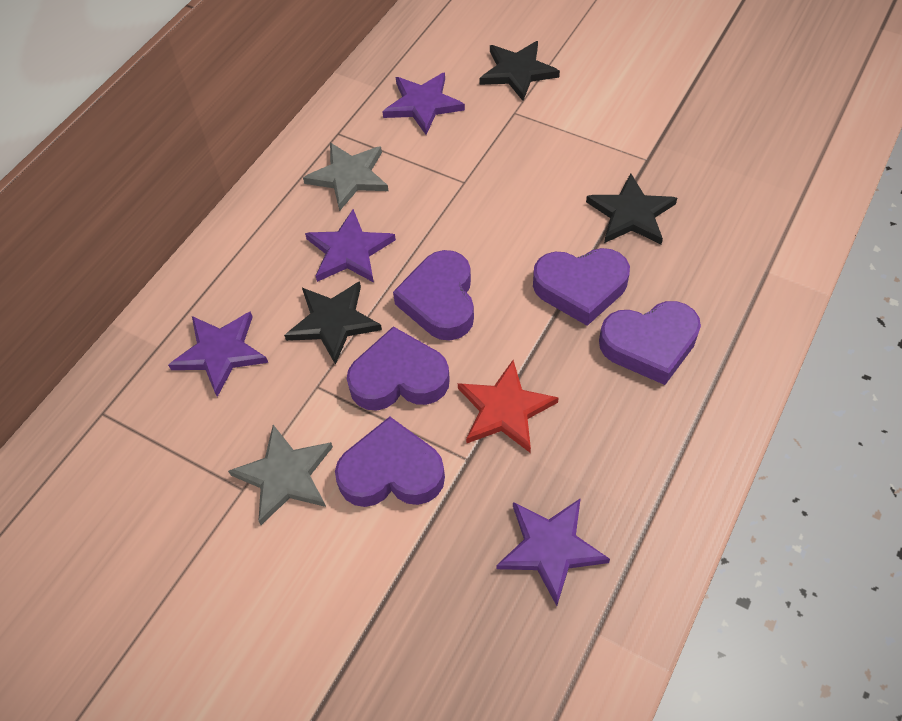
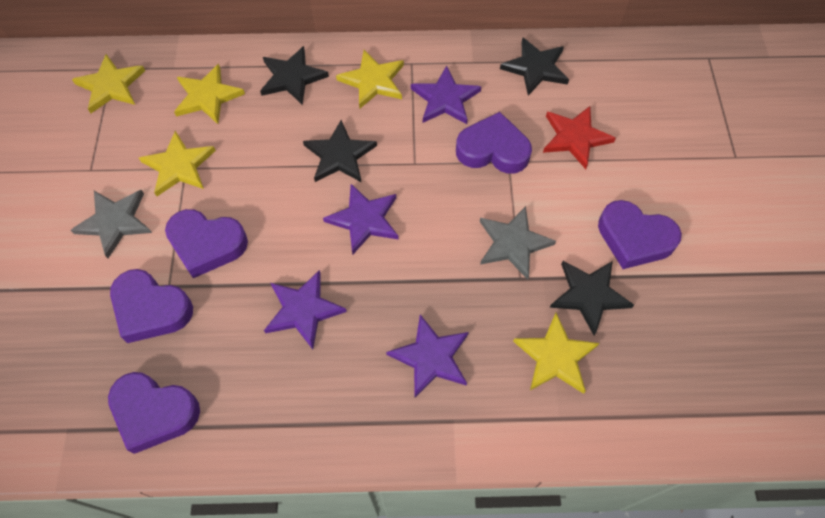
black star: [284,281,382,365] [479,41,560,101] [586,173,677,244] = 3 -> [260,46,329,105] [303,120,377,182] [500,38,569,96] [550,261,634,335] = 4
yellow star: none = 0 -> [72,54,145,113] [139,131,216,196] [174,64,245,124] [336,50,404,108] [513,313,600,394] = 5

